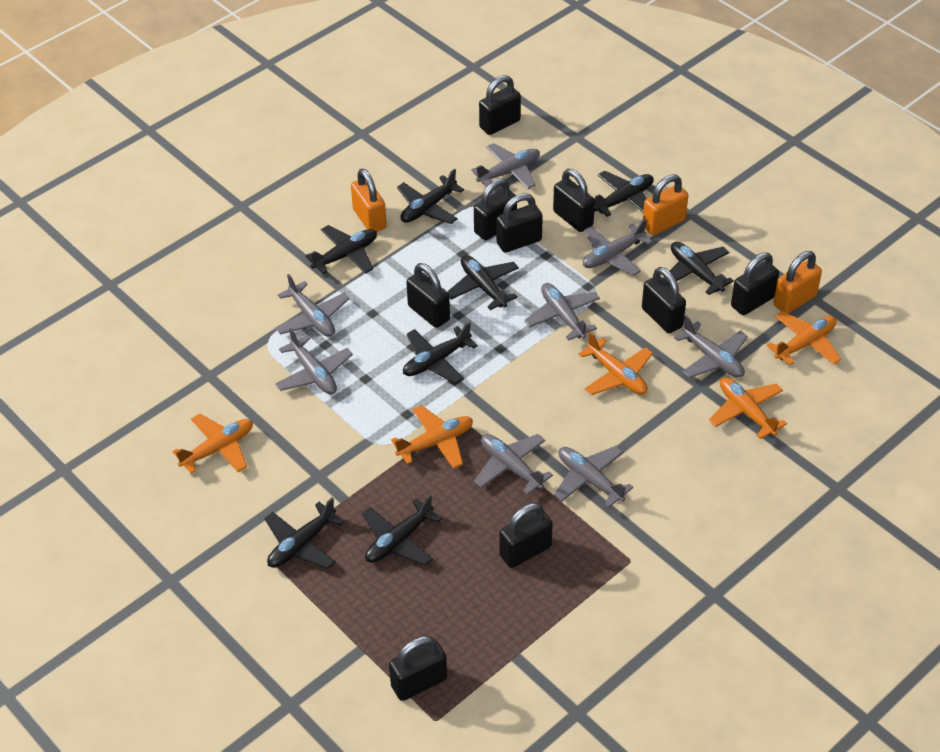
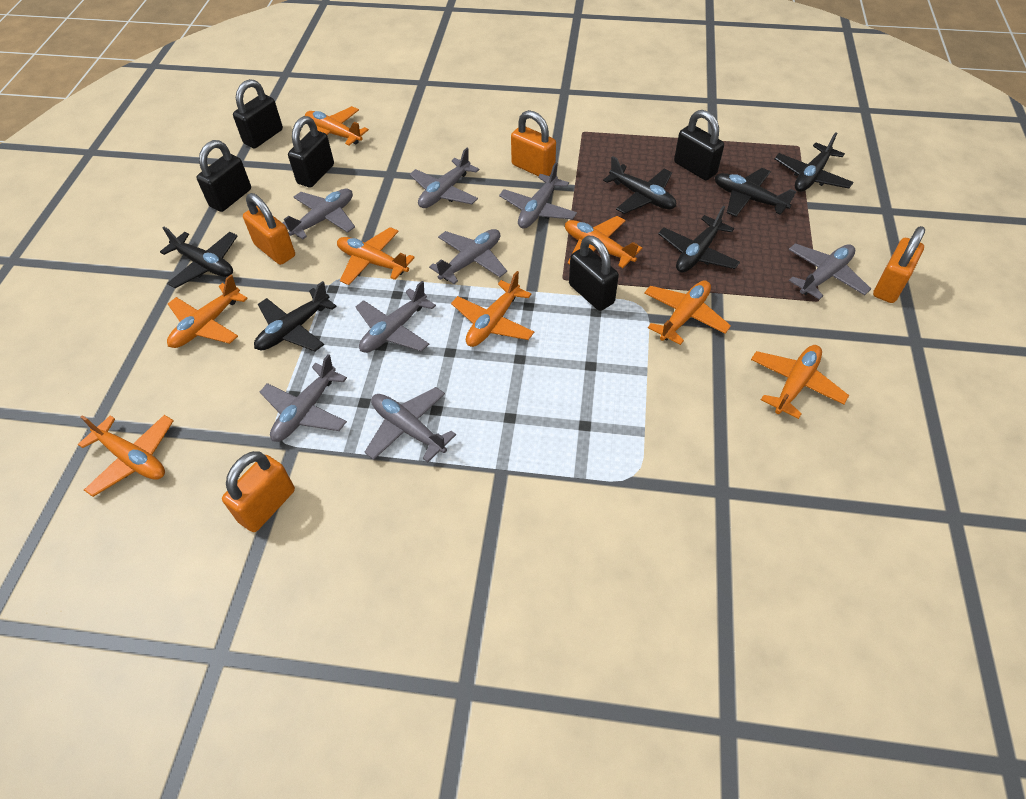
black padlock: [389,636,447,701] [406,263,450,328] [474,178,517,240] [479,75,521,135] [496,193,543,253] [499,503,553,568] [553,169,595,232] [642,267,686,333] [731,252,779,315] = 9 -> [197,140,251,212] [233,79,283,148] [288,116,334,188] [569,236,619,311] [674,110,724,180] = 5
black plane: [264,497,344,569] [305,225,377,274] [362,494,442,566] [397,169,464,224] [403,322,478,384] [447,255,519,310] [594,171,654,217] [663,242,734,295] = 8 -> [160,227,238,288] [254,281,337,351] [603,156,676,214] [658,206,740,272] [715,168,796,217] [774,132,854,192] = 6
orange padlock: [351,169,387,232] [643,174,688,235] [773,251,822,313] = 3 -> [222,451,295,532] [243,193,295,265] [511,110,556,176] [873,226,925,303] = 4
orange plane: [172,414,253,474] [391,405,473,469] [579,332,653,395] [709,377,787,439] [767,311,841,365] = 5 -> [78,415,173,497] [167,275,248,348] [305,106,369,145] [337,227,415,285] [451,271,534,347] [565,216,642,268] [644,280,731,345] [751,345,849,419] = 8

